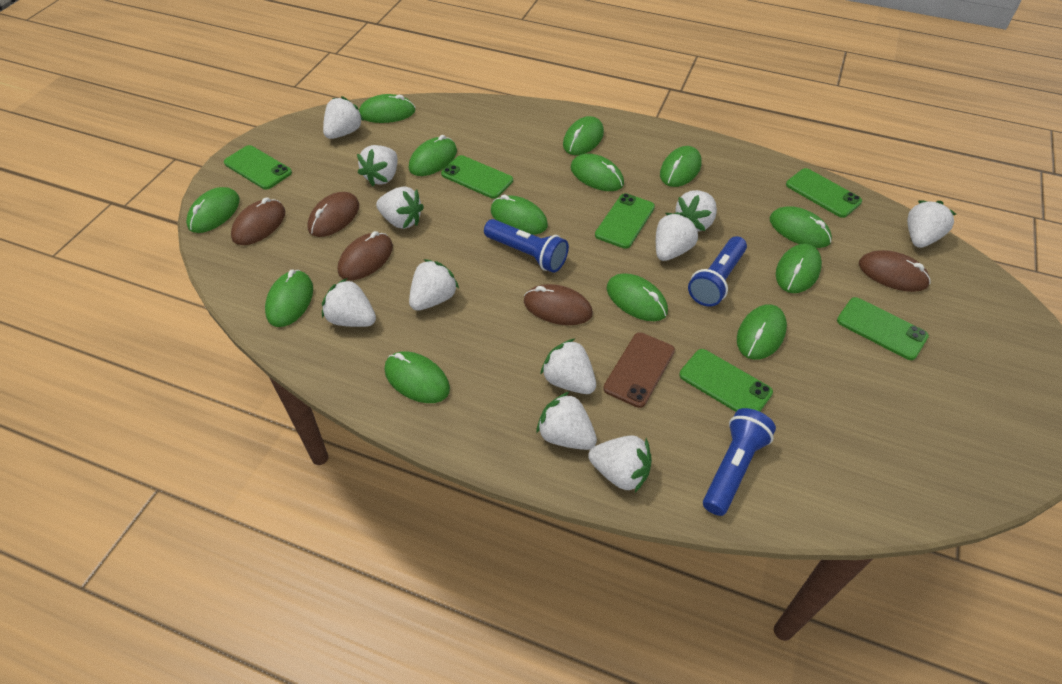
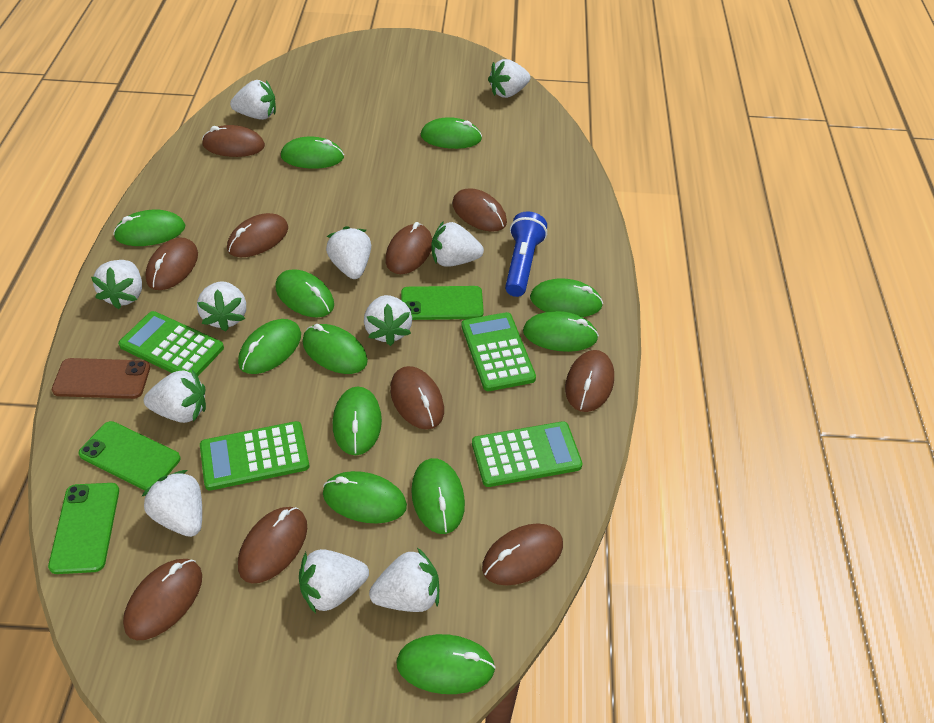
blue flashlight: [484,219,569,273] [688,236,747,307] [703,408,776,516] = 3 -> [505,211,547,297] = 1
brown mouse: [231,197,285,245] [308,192,359,237] [338,231,393,280] [524,284,593,325] [859,250,931,292] = 5 -> [123,559,202,640] [145,238,198,290] [202,125,265,157] [227,213,288,257] [238,507,307,584] [385,222,432,274] [390,366,444,430] [452,188,507,232] [482,523,563,586] [565,350,614,412] = 10
green calculator: none = 0 -> [118,311,224,376] [200,421,309,491] [462,312,536,391] [472,421,582,487] = 4
green mouse: [186,187,240,233] [265,270,313,327] [359,94,415,123] [384,351,450,403] [409,135,457,176] [491,195,548,235] [563,116,604,155] [571,153,624,191] [607,273,668,321] [660,146,702,187] [737,304,787,360] [770,206,832,248] [776,244,822,293] = 13 -> [113,210,185,246] [238,319,301,374] [276,269,334,317] [281,137,344,169] [303,324,368,374] [323,471,407,523] [333,386,382,455] [396,634,496,694] [411,458,465,534] [421,117,482,149] [523,311,599,352] [530,278,603,317] = 12
green phone: [224,145,292,190] [441,155,513,199] [595,193,655,249] [679,349,773,412] [786,168,862,218] [837,297,929,360] = 6 -> [48,483,119,574] [78,421,181,491] [401,286,484,320] = 3

